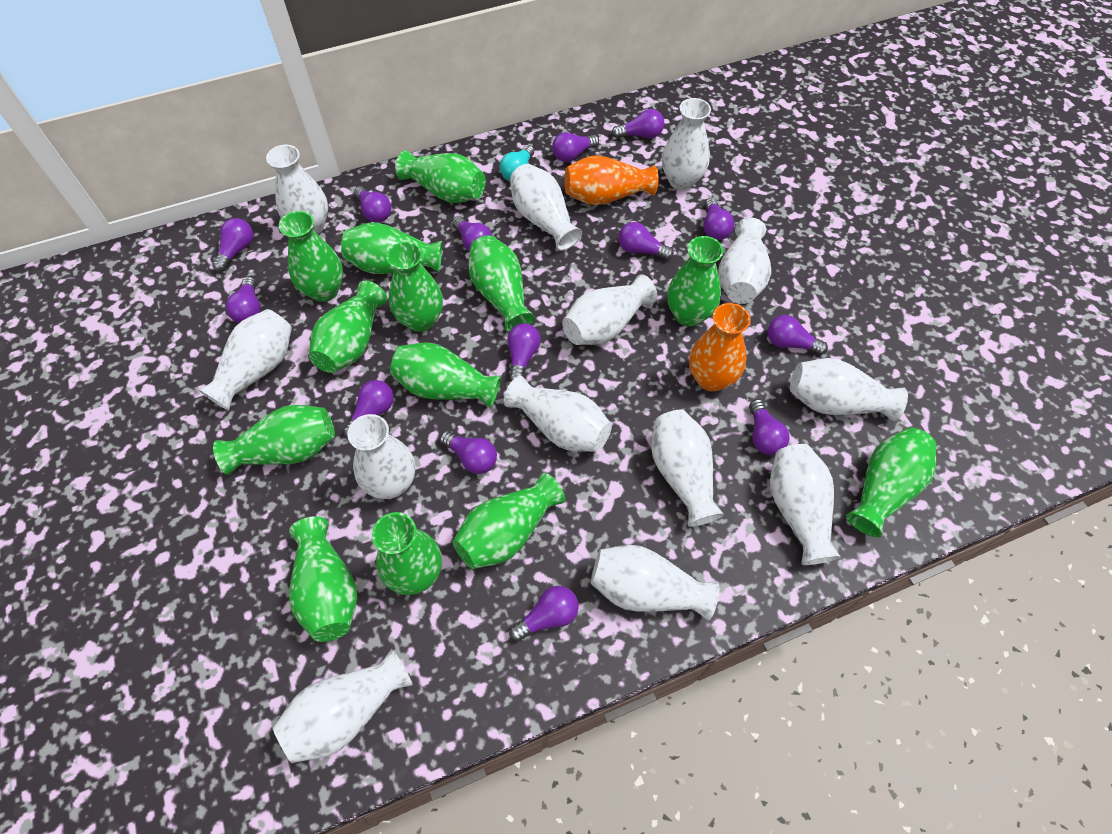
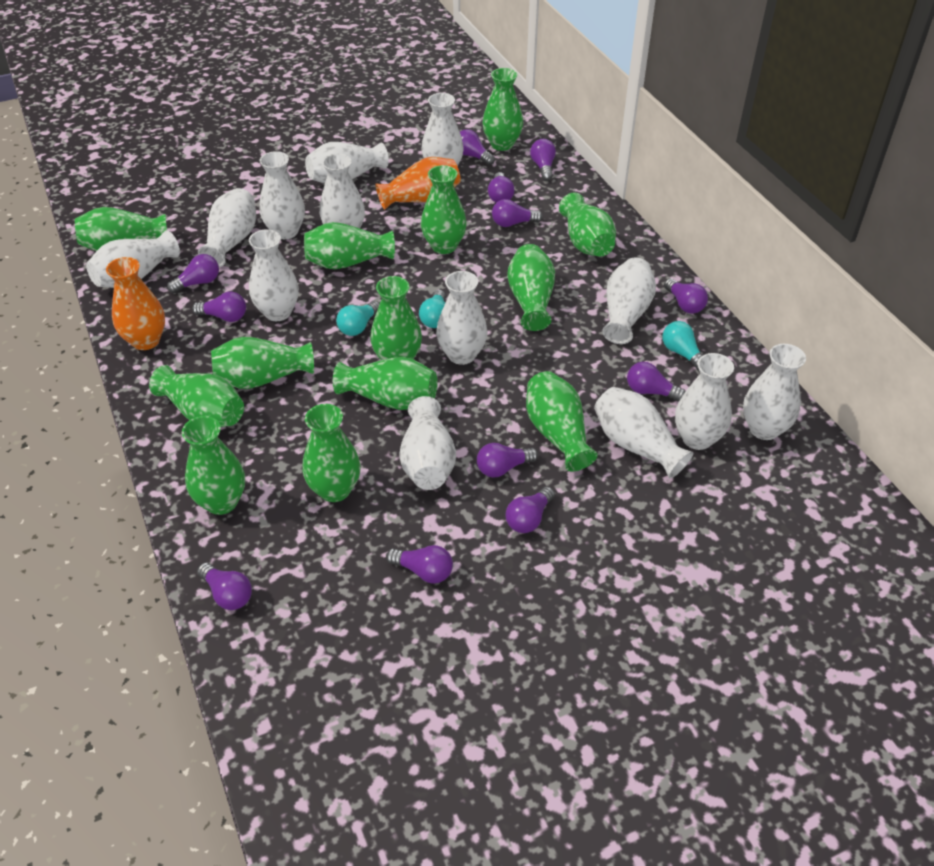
purple light bulb: [212,218,253,272] [226,277,261,323] [343,380,394,438] [354,186,391,223] [440,431,497,474] [452,216,492,252] [507,323,541,382] [509,586,579,642] [552,132,599,162] [612,109,664,138] [619,222,674,260] [703,198,734,240] [749,399,789,455] [767,315,828,355] = 14 -> [167,254,219,293] [192,292,246,322] [197,563,252,610] [386,545,453,584] [460,129,495,165] [477,443,538,478] [488,172,514,203] [492,199,543,227] [506,486,555,533] [530,139,556,181] [627,362,685,402] [664,278,708,314] = 12
turquoise light bulb: [500,145,534,181] = 1 -> [336,301,380,336] [419,290,445,328] [662,321,703,371] = 3

